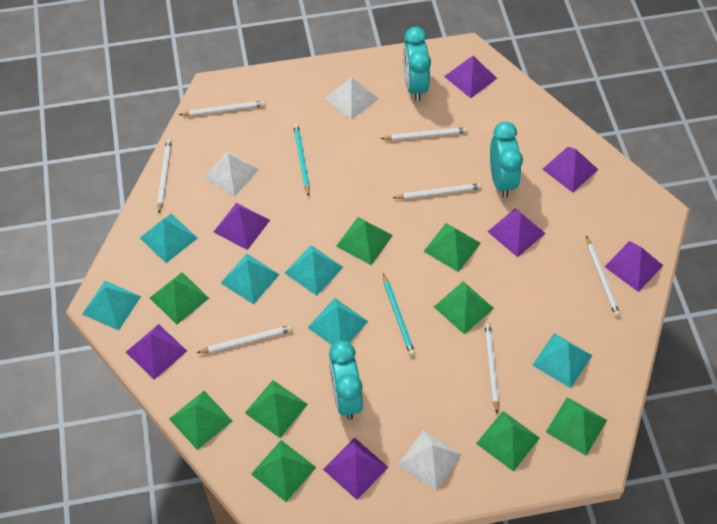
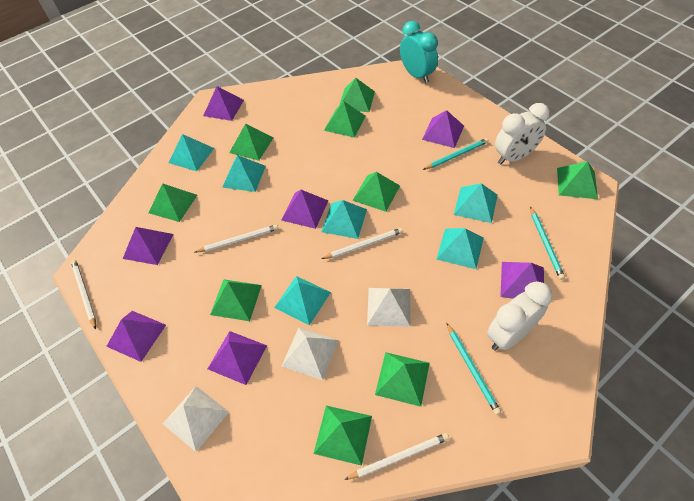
turquoise clock: [329,341,363,420] [403,27,431,101] [490,121,523,198] = 3 -> [400,21,438,83] = 1
turquoise pencil: [293,124,310,196] [383,273,415,356] = 2 -> [423,138,489,170] [447,323,501,415] [530,206,565,280] = 3
white clock: none = 0 -> [487,281,552,351] [495,103,550,165] = 2
white pencil: [157,139,172,214] [179,101,265,116] [197,325,293,353] [381,127,468,140] [393,183,482,199] [485,323,499,413] [586,236,620,317] = 7 -> [71,260,96,329] [195,225,278,252] [322,228,403,259] [344,433,449,480] = 4

